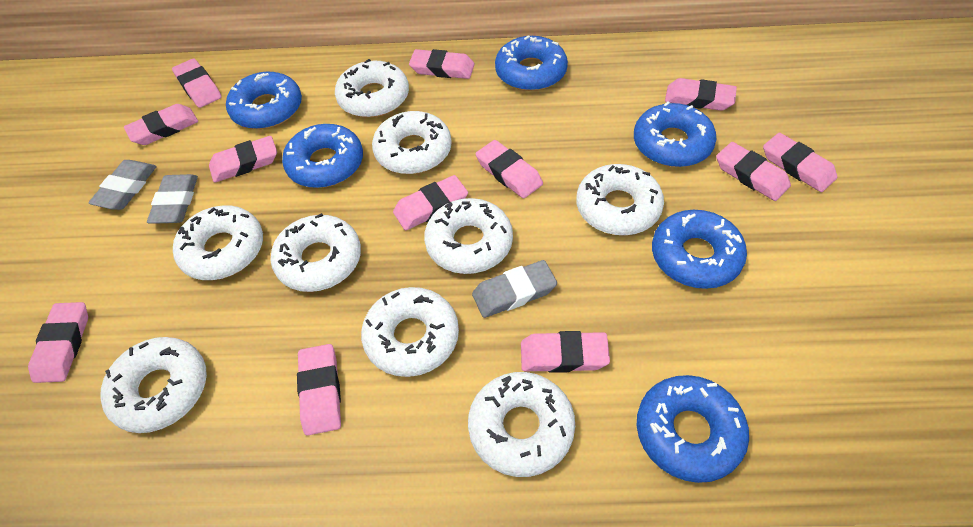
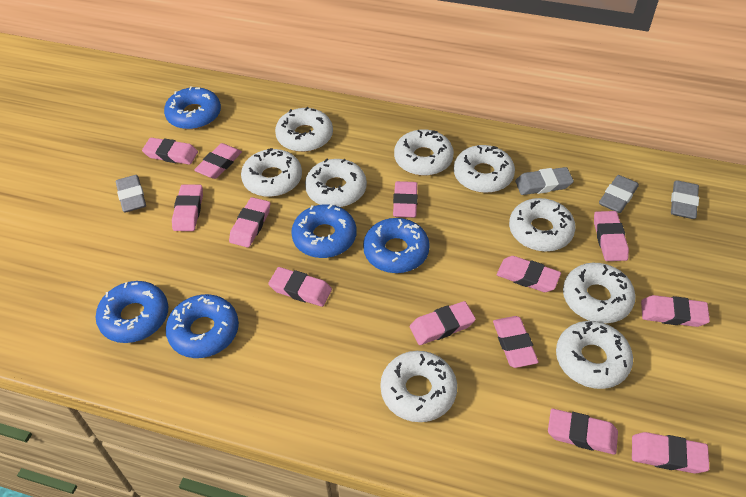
blue donut: [226,72,302,129] [282,124,363,188] [495,35,568,91] [634,101,716,167] [637,375,749,483] [652,210,747,289] = 6 -> [96,281,168,343] [164,86,221,130] [166,294,239,358] [291,204,357,258] [363,218,430,273] = 5
grey eraser: [88,160,157,210] [147,174,198,224] [472,260,557,318] = 3 -> [116,175,146,213] [515,167,574,195] [599,175,639,213] [671,180,699,219] = 4
pink eraser: [28,302,88,383] [124,104,198,145] [172,59,222,108] [209,136,277,183] [297,344,341,436] [393,175,468,230] [409,49,475,79] [476,140,543,198] [521,331,610,373] [665,78,737,111] [716,142,791,201] [763,133,837,192] = 12 -> [142,138,198,165] [172,184,203,231] [194,143,242,179] [229,197,270,248] [268,267,332,307] [393,181,418,218] [410,301,476,345] [493,316,538,368] [497,256,561,292] [548,409,618,455] [594,211,629,261] [632,432,710,473] [641,295,710,327] = 13

